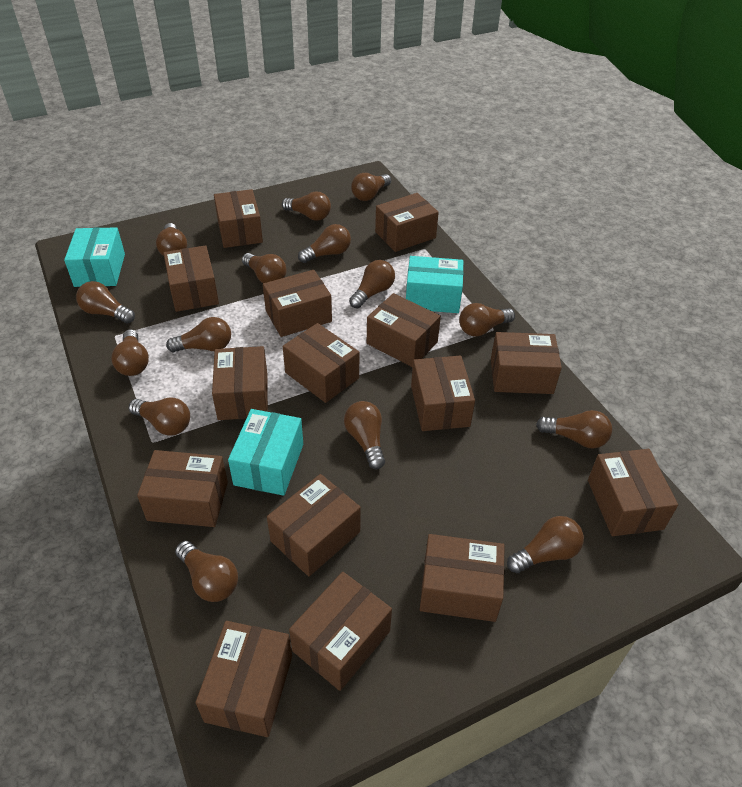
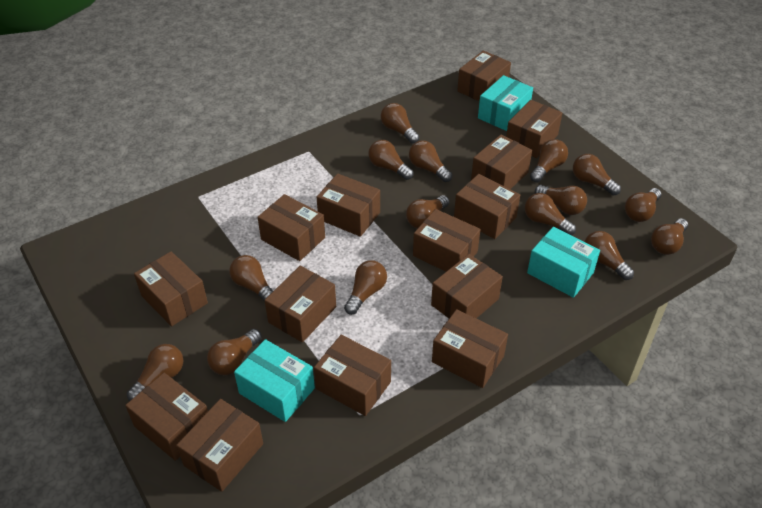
brown box: [137,450,228,527] [163,245,219,312] [196,621,292,737] [212,346,268,420] [214,189,263,248] [263,270,332,337] [267,474,361,576] [283,323,359,403] [289,572,392,691] [367,293,441,367] [375,193,439,252] [411,356,475,431] [420,534,505,622] [491,332,562,394] [588,449,678,536] = 15 -> [125,373,208,461] [134,252,208,326] [176,399,263,492] [258,194,325,261] [264,266,336,342] [314,335,391,416] [317,174,380,237] [413,209,481,272] [431,254,503,318] [432,309,508,388] [454,174,520,239] [457,50,511,102] [471,135,532,189] [506,100,562,158] = 14

